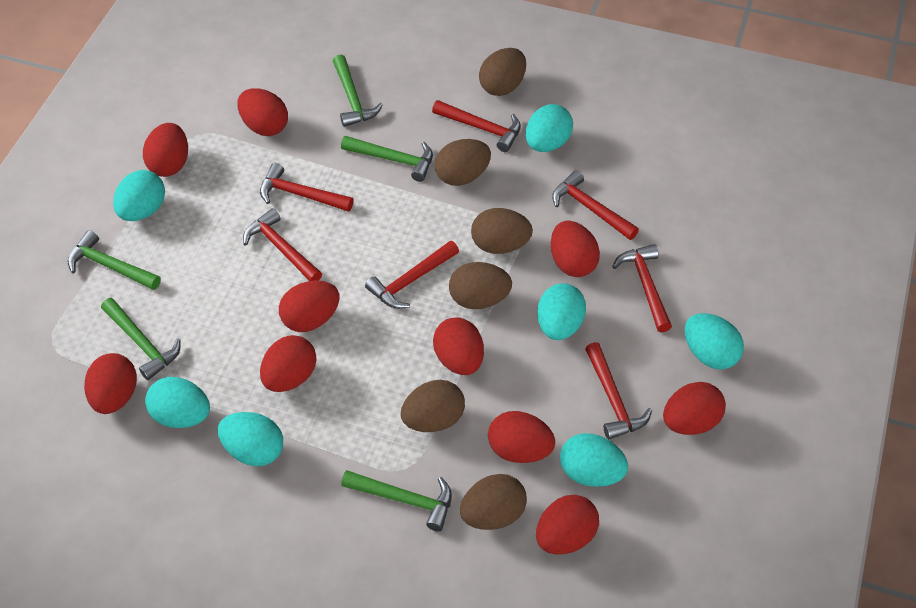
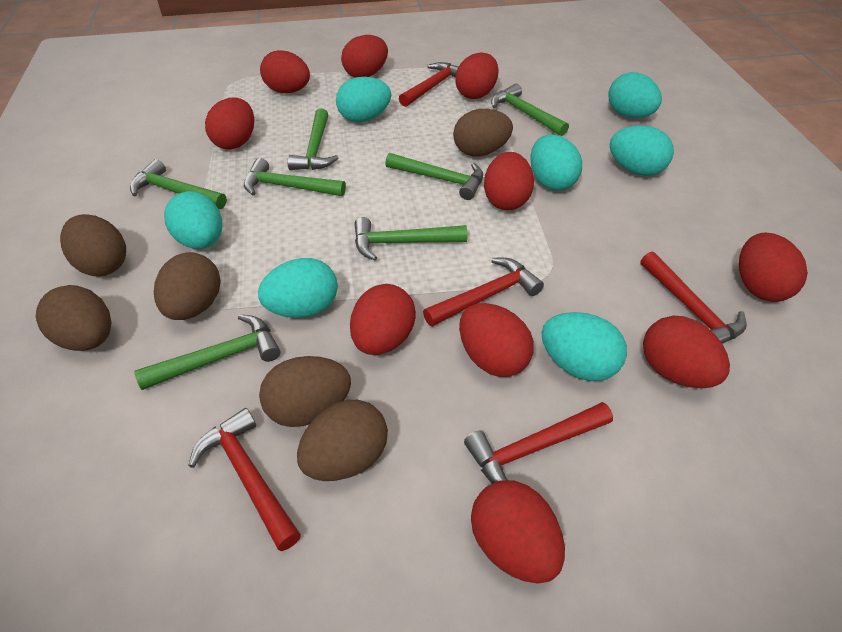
green hammer: [68,230,161,290] [101,298,180,380] [333,54,383,127] [341,136,433,182] [341,470,452,531] = 5 -> [130,159,227,209] [134,314,281,390] [244,158,346,196] [287,109,338,170] [355,217,467,261] [385,153,483,200] [491,84,569,136] = 7
red hammer: [243,208,322,281] [260,163,354,212] [365,241,459,309] [432,100,521,152] [552,170,639,240] [585,342,652,440] [612,244,672,332] = 7 -> [188,408,301,551] [399,62,459,107] [423,258,544,327] [464,402,613,484] [641,251,747,344] = 5

